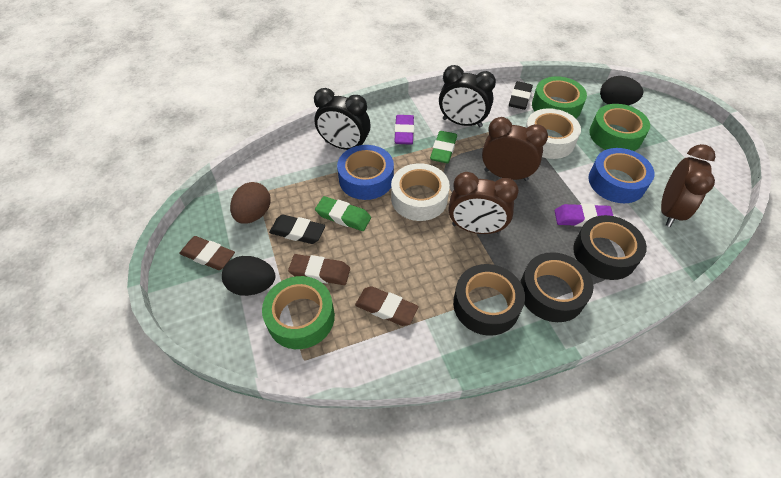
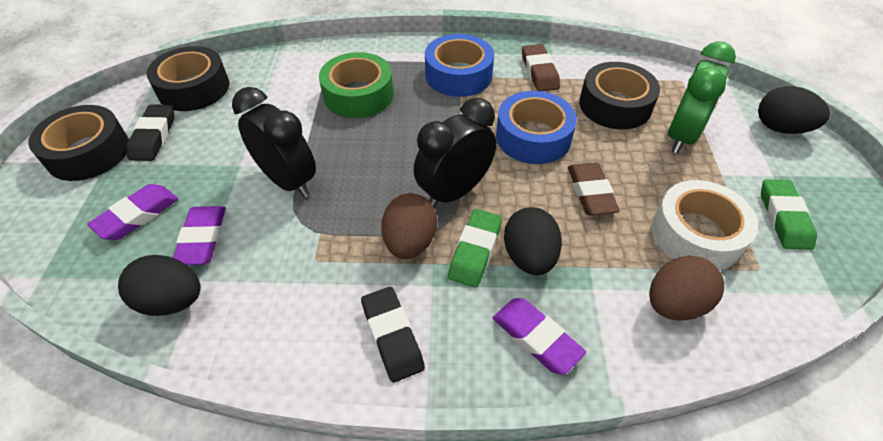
black egg: [222,256,275,296] [600,76,643,106] = 2 -> [118,255,201,316] [504,207,562,275] [758,86,830,134] = 3
brown clock: [449,172,519,234] [482,117,548,181] [661,144,716,227] = 3 -> none = 0
brown egg: [230,182,271,224] = 1 -> [381,193,437,259] [649,256,724,321] = 2
brown eraser: [179,236,235,270] [288,254,350,285] [355,286,419,326] = 3 -> [522,44,560,91] [568,162,620,215] = 2
green clock: none = 0 -> [668,41,736,154] = 1
green tape: [262,276,335,349] [532,76,587,119] [589,104,650,151] = 3 -> [319,52,393,118] = 1
purple eraser: [394,115,414,145] [555,204,613,227] = 2 -> [87,184,178,240] [173,206,226,265] [493,298,586,375] = 3
white tape: [391,163,450,221] [526,108,581,159] = 2 -> [652,180,758,270] = 1

